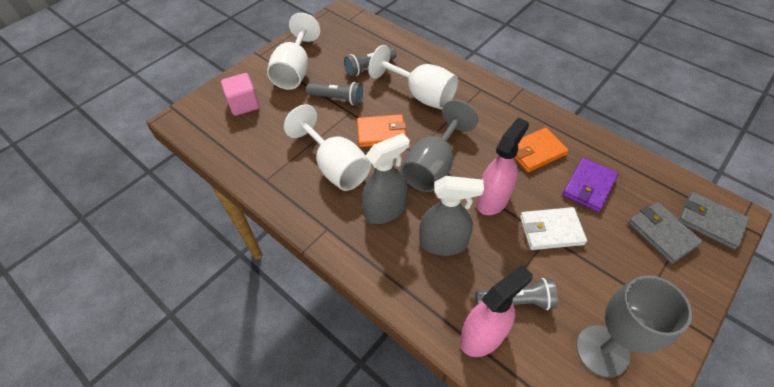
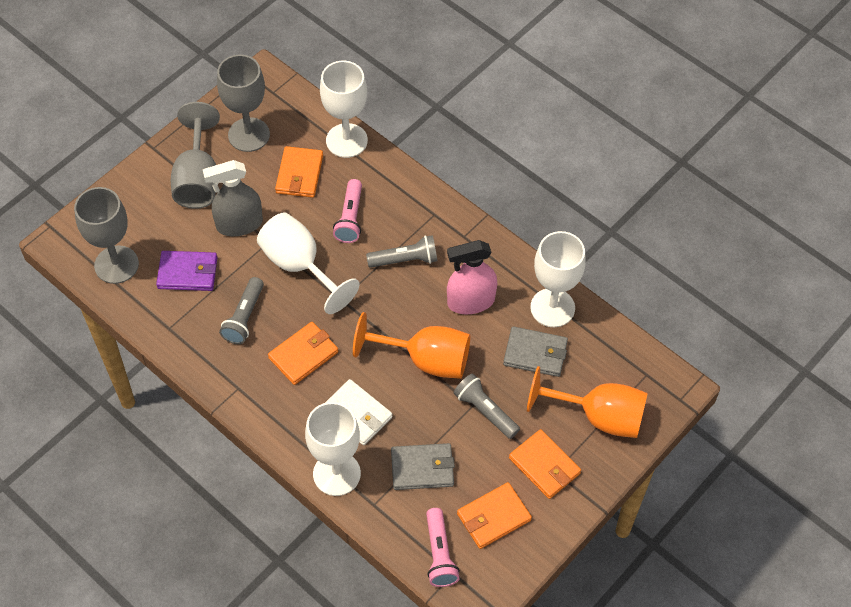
grey goblet: [401,100,478,192] [576,275,692,378] = 2 -> [74,187,139,284] [171,102,220,209] [217,55,270,152] = 3
grey spray bottle: [362,133,410,224] [419,176,484,256] = 2 -> [203,160,263,236] = 1
orange goblet: none = 0 -> [353,312,470,379] [527,366,648,438] = 2
orange wallet: [357,114,407,147] [514,128,569,172] = 2 -> [268,322,338,385] [275,146,323,198] [457,482,532,549] [509,429,581,499] = 4
pink cube: [221,73,260,116] = 1 -> none = 0
pink flashlight: none = 0 -> [333,179,362,243] [426,508,460,587] = 2
pink spray bottle: [460,265,533,357] [476,117,529,215] = 2 -> [447,240,497,314] = 1
white goblet: [267,13,321,90] [284,104,371,191] [368,45,458,110] = 3 -> [257,212,360,314] [305,402,361,496] [320,61,368,158] [530,231,586,327] = 4

